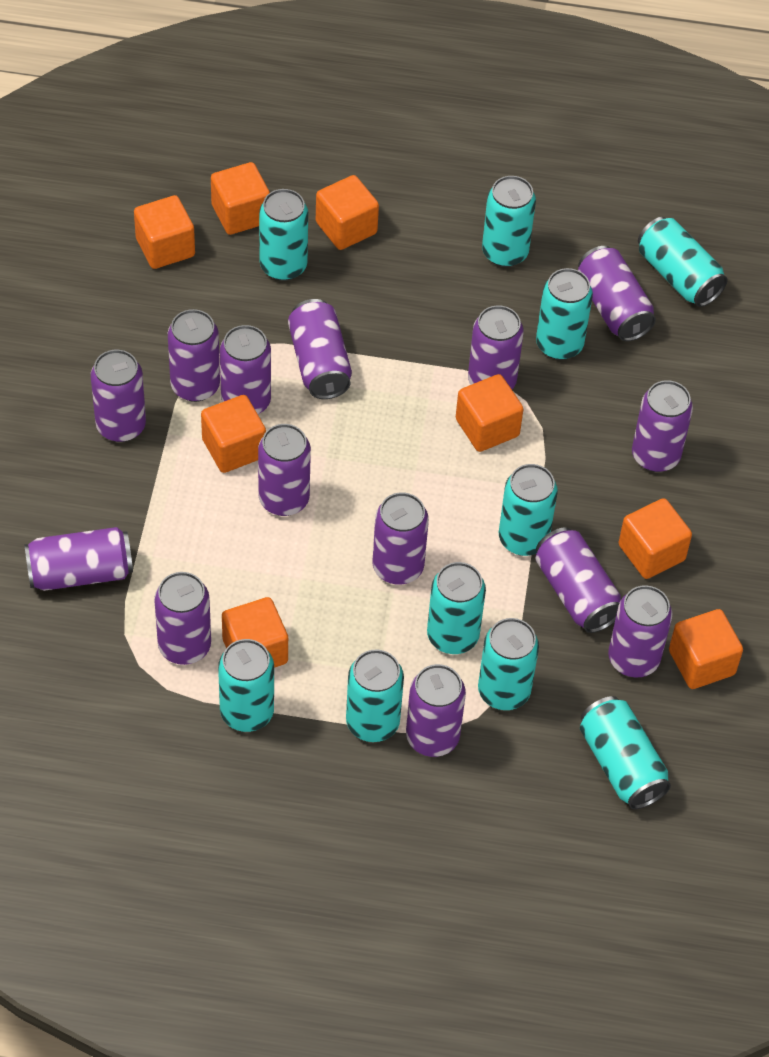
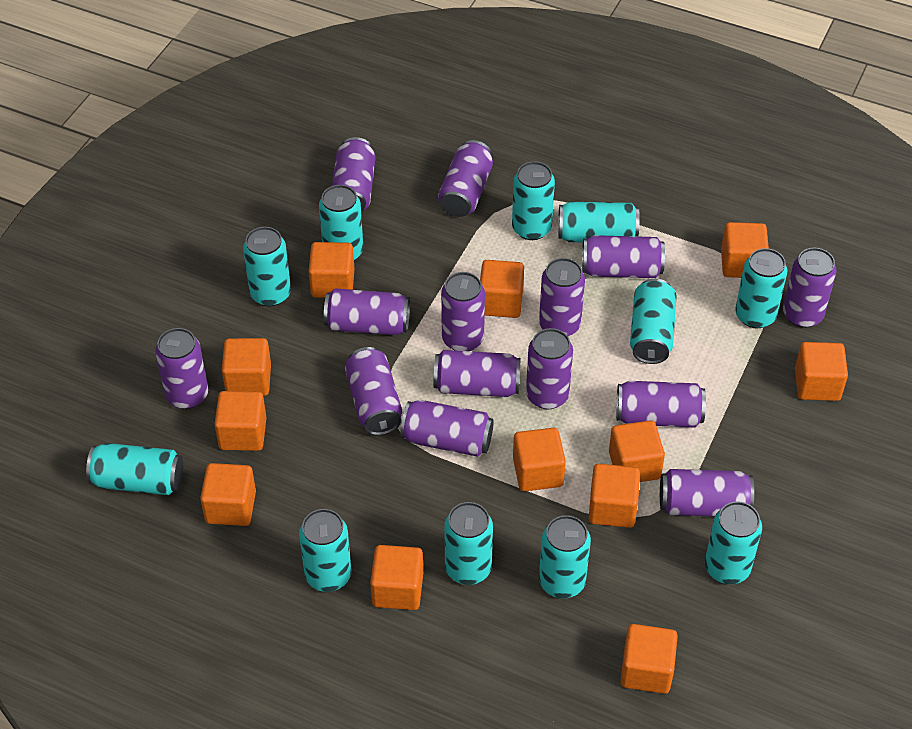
orange cube: [134,195,195,269] [201,395,266,473] [211,162,270,235] [222,597,288,668] [316,175,379,250] [456,374,523,452] [619,498,692,579] [669,609,743,689] = 8 -> [200,463,256,526] [214,391,267,451] [222,338,271,396] [308,242,354,298] [370,545,423,610] [480,260,524,318] [513,428,566,491] [589,464,640,528] [609,420,665,482] [621,624,678,694] [721,222,769,278] [795,342,848,401] = 12
turquoise can: [218,639,274,732] [259,189,308,281] [346,649,404,742] [427,562,486,654] [478,618,539,710] [482,176,536,267] [499,464,558,556] [536,268,593,360] [580,696,671,809] [638,217,727,307] = 10 -> [86,443,183,495] [243,227,291,307] [299,509,351,592] [319,185,363,260] [444,502,493,585] [512,161,555,240] [539,515,591,598] [558,202,640,243] [630,279,677,364] [705,501,762,584] [735,248,787,328] = 11

